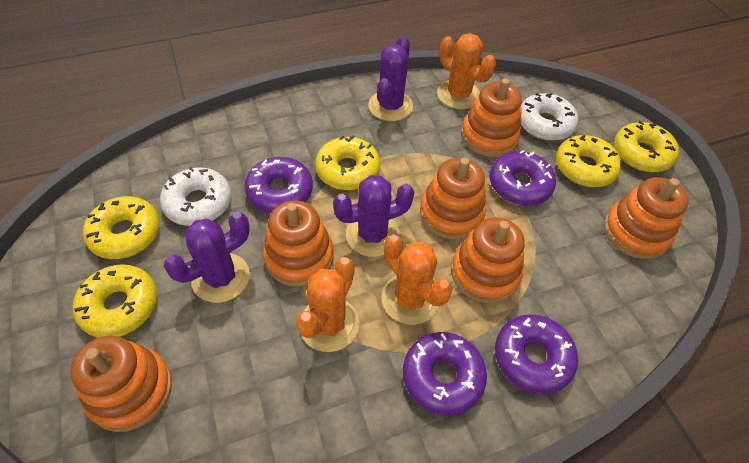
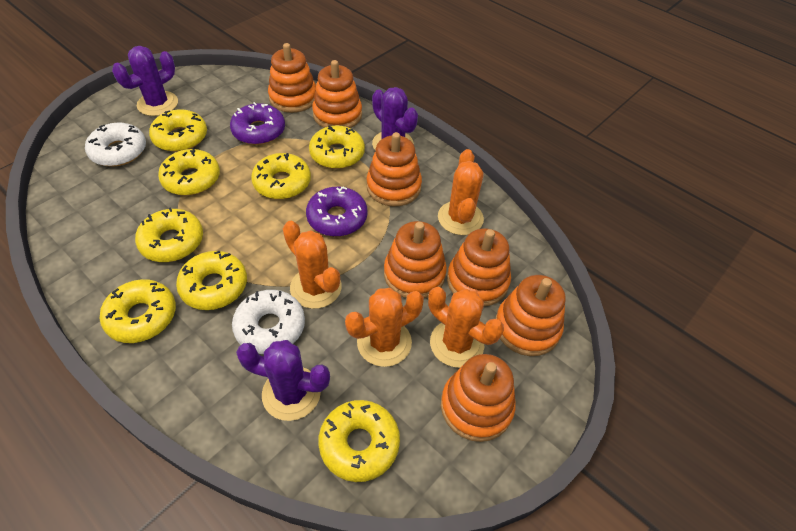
orange cactus: [296,257,359,352] [382,235,453,325] [437,33,496,109] = 3 -> [283,221,342,309] [345,288,424,367] [428,287,504,368] [438,149,484,235] = 4
orange stacking toy: [70,336,172,432] [263,200,334,287] [420,158,486,240] [451,217,525,303] [461,78,522,157] [604,177,689,259] = 6 -> [268,43,316,113] [312,60,362,128] [367,132,422,207] [384,221,447,298] [441,354,516,442] [447,228,511,306] [495,275,566,356] = 7
purple donut: [244,157,313,213] [403,332,487,415] [489,150,556,206] [495,314,578,394] = 4 -> [230,102,285,145] [306,187,367,237] = 2
yellow donut: [73,264,157,338] [83,196,160,259] [315,135,380,190] [556,135,622,187] [614,121,679,172] = 5 -> [100,279,176,343] [135,207,203,262] [149,109,207,152] [158,149,220,196] [176,250,247,310] [251,153,311,199] [309,126,365,169] [318,400,400,482] = 8

